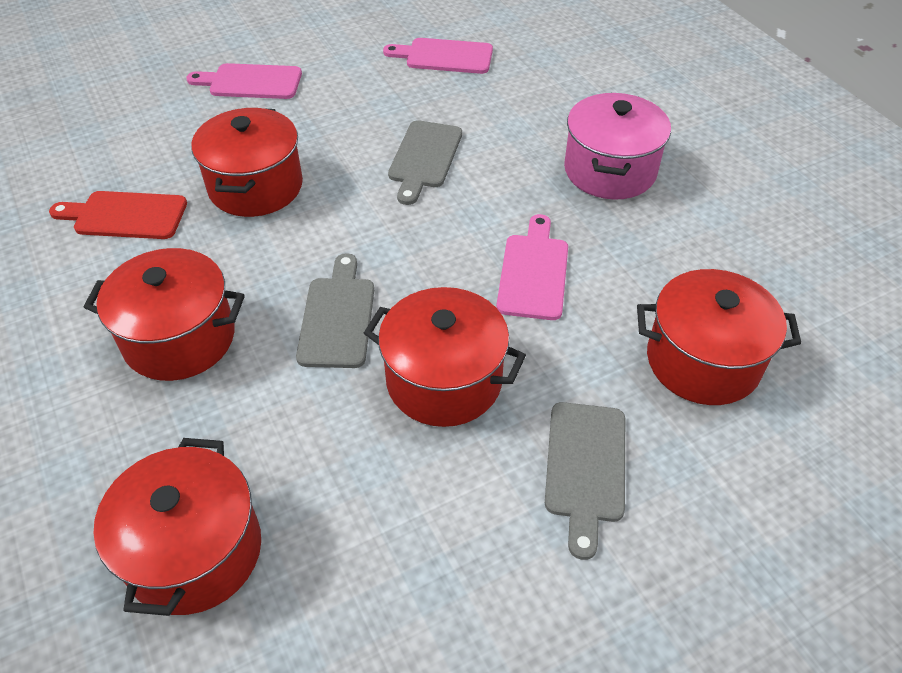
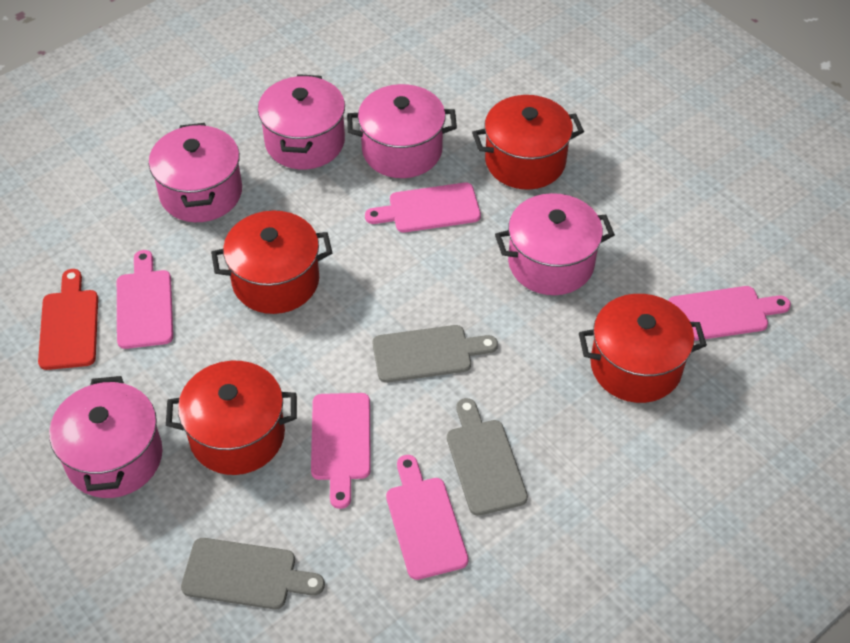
pink cutting board: [186,63,302,99] [383,38,493,74] [496,214,568,320] = 3 -> [117,250,173,349] [311,393,371,509] [365,183,481,232] [386,455,469,580] [668,286,791,341] = 5
pink pot: [564,93,671,200] = 1 -> [49,376,163,498] [149,123,242,222] [258,74,345,169] [347,84,457,178] [495,193,615,295] = 5
red pot: [84,248,245,381] [93,438,261,616] [192,108,303,217] [364,287,526,427] [637,269,801,405] = 5 -> [166,361,297,475] [211,211,332,314] [472,95,584,190] [579,294,707,403] = 4

